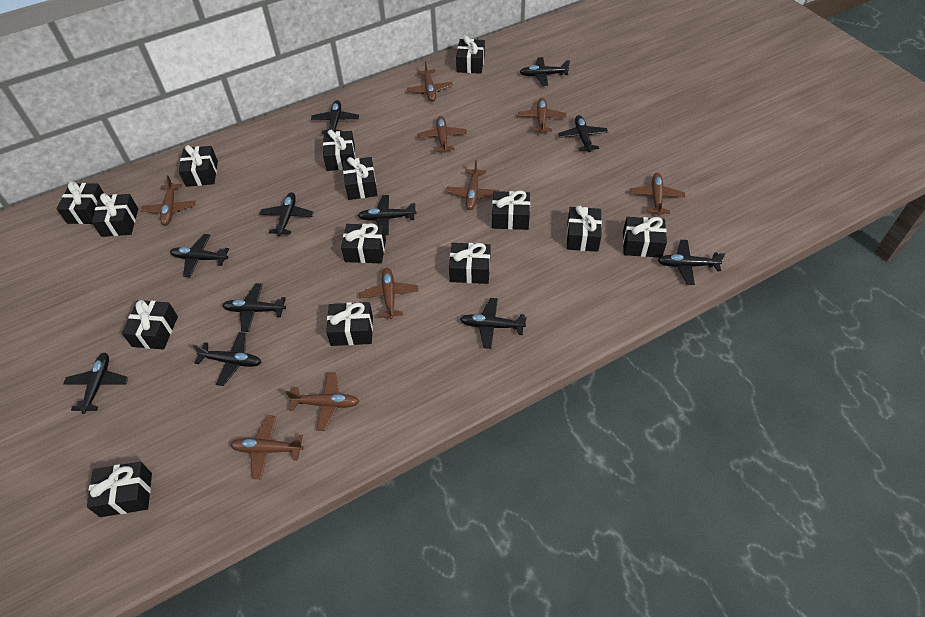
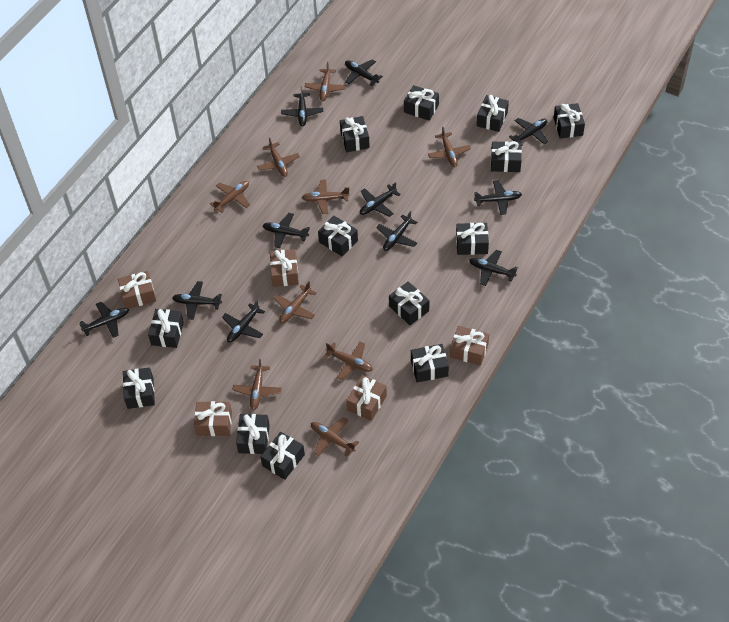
black gift: [57,181,104,224] [87,462,152,517] [92,193,138,237] [122,300,178,349] [179,145,218,187] [323,130,355,171] [326,302,373,346] [341,223,386,263] [343,157,377,200] [449,243,490,284] [456,36,485,74] [492,190,530,230] [567,205,602,252] [623,217,667,258] = 14 -> [123,367,155,409] [148,309,184,348] [236,414,270,454] [260,432,305,480] [318,216,358,257] [340,116,370,152] [389,281,429,325] [404,85,439,121] [411,344,449,382] [456,223,489,255] [477,95,509,132] [491,141,522,172] [554,103,585,139] = 13
brown gift: none = 0 -> [118,271,156,309] [194,401,232,436] [270,249,299,287] [346,375,387,421] [450,326,489,366] = 5

